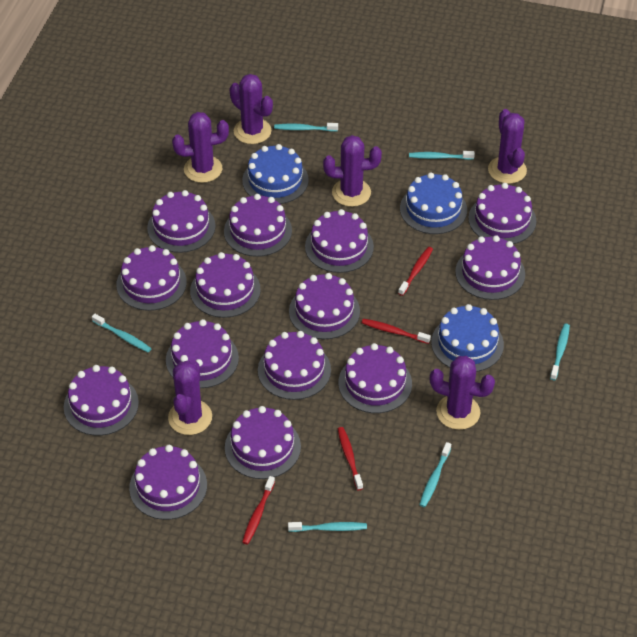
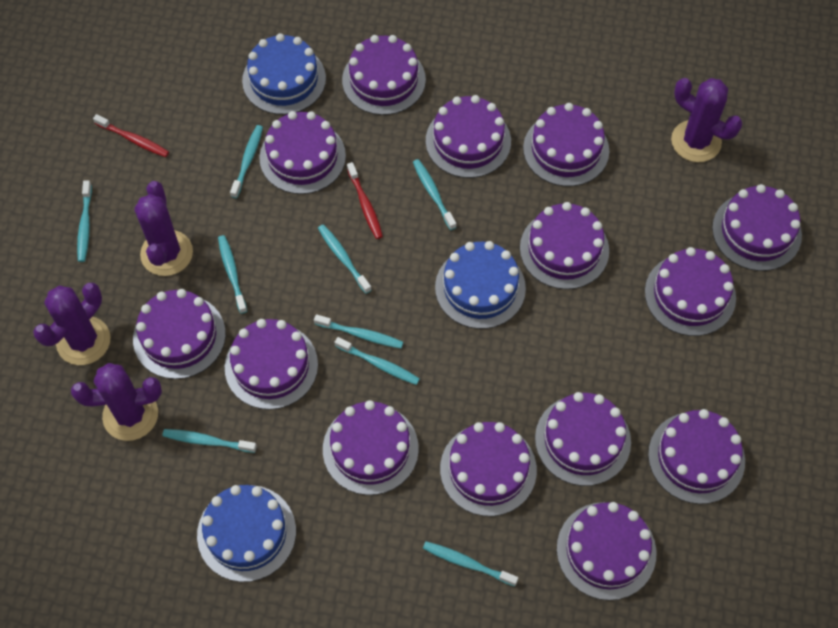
purple cactus: [168,360,212,435] [172,112,229,183] [230,74,273,144] [323,135,382,207] [430,356,495,430] [488,109,527,184] = 6 -> [33,283,111,365] [71,363,162,441] [134,181,193,276] [671,78,742,162] = 4
red toothbrush: [242,476,275,545] [338,427,363,490] [362,319,431,344] [398,247,433,296] = 4 -> [93,114,169,157] [347,162,383,239] = 2
turquoise toothbrush: [92,314,152,353] [274,123,338,132] [288,522,367,532] [409,151,475,160] [419,442,451,507] [550,324,570,380] = 6 -> [77,180,92,262] [162,429,257,453] [218,235,247,314] [230,125,263,198] [314,314,403,348] [318,224,372,294] [335,337,420,385] [413,159,456,230] [423,541,518,587] = 9

